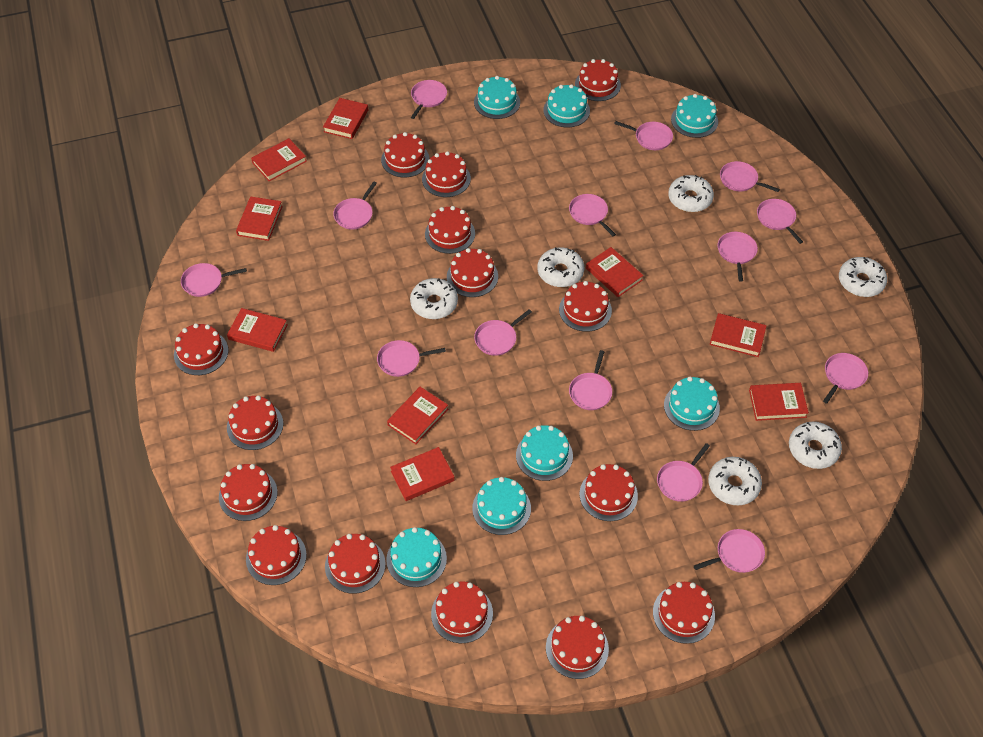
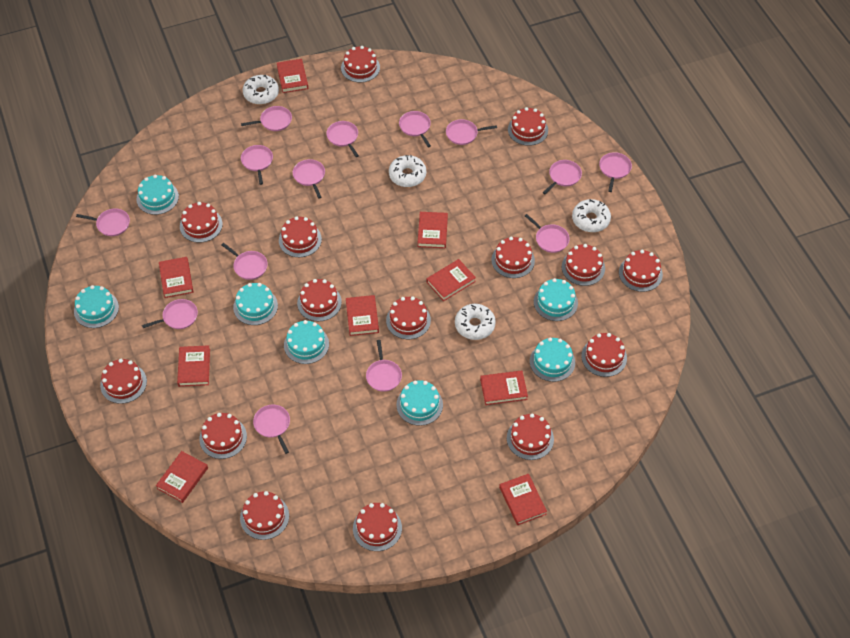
white donut: [410,278,458,319] [538,247,584,287] [668,175,714,212] [708,457,762,505] [789,422,842,469] [839,257,887,297] = 6 -> [243,75,279,105] [389,155,426,187] [455,304,496,340] [572,199,611,232] = 4

